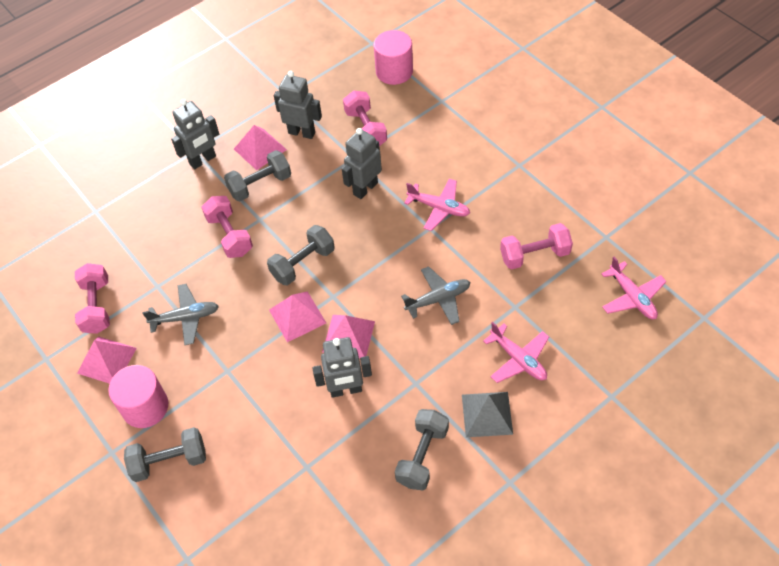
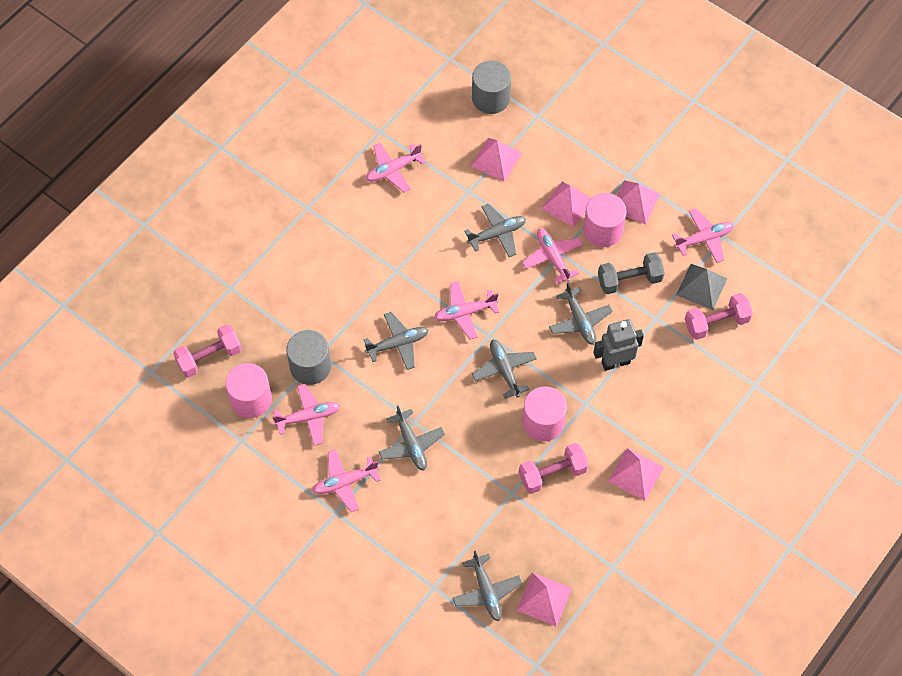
grey cylinder: none = 0 -> [286,330,331,385] [472,60,511,114] = 2
grey dumbbell: [124,427,206,482] [224,150,291,201] [267,225,335,285] [395,409,449,491] = 4 -> [598,252,664,294] = 1
grey plane: [142,284,219,345] [401,266,470,325] = 2 -> [363,312,428,370] [379,406,445,470] [453,550,522,621] [464,203,526,257] [472,340,537,399] [549,282,613,345] = 6
grey robot: [171,99,219,169] [274,71,322,139] [312,337,372,398] [342,128,382,199] = 4 -> [593,319,644,371] = 1
pink cylinder: [108,365,168,428] [374,30,413,85] = 2 -> [225,363,272,418] [522,386,567,442] [583,193,627,247] = 3
pink dumbbell: [75,263,110,334] [201,196,253,258] [343,90,387,146] [500,223,573,269] = 4 -> [173,324,242,378] [519,443,589,494] [685,293,753,340] = 3
pink plane: [404,179,470,231] [483,322,549,383] [601,257,667,319] = 3 -> [272,384,340,446] [313,449,380,512] [366,143,426,193] [434,281,499,340] [522,229,583,283] [672,208,734,263] = 6
pink pyramid: [77,336,137,384] [234,125,287,170] [269,291,326,342] [322,315,375,358] = 4 -> [471,138,522,182] [516,572,572,627] [541,182,591,228] [608,448,664,501] [617,180,660,224] = 5

